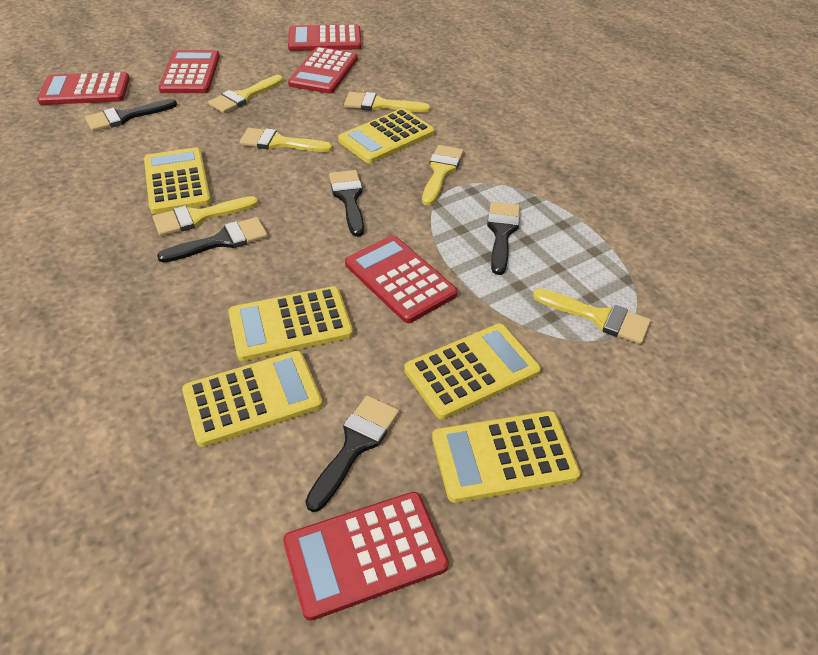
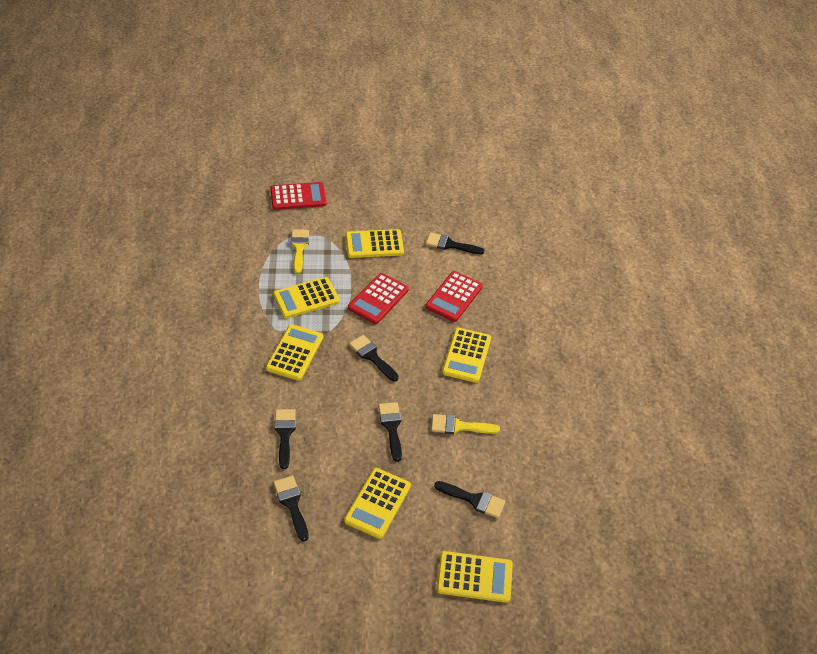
black brush: [85,99,177,131] [157,217,268,263] [305,396,399,512] [329,170,364,237] [487,202,520,275] = 5 -> [273,476,309,541] [274,409,296,469] [349,335,399,381] [378,402,402,462] [426,232,484,254] [434,481,505,518] = 6
red calculator: [37,72,130,105] [159,50,220,93] [283,492,449,621] [288,24,362,51] [288,47,358,94] [345,235,458,323] = 6 -> [270,182,327,210] [348,273,409,324] [425,271,483,322] = 3
yellow brush: [153,196,258,236] [208,75,283,113] [239,128,332,152] [344,92,431,113] [422,145,464,205] [533,288,651,344] = 6 -> [291,229,309,274] [431,414,500,434] = 2

